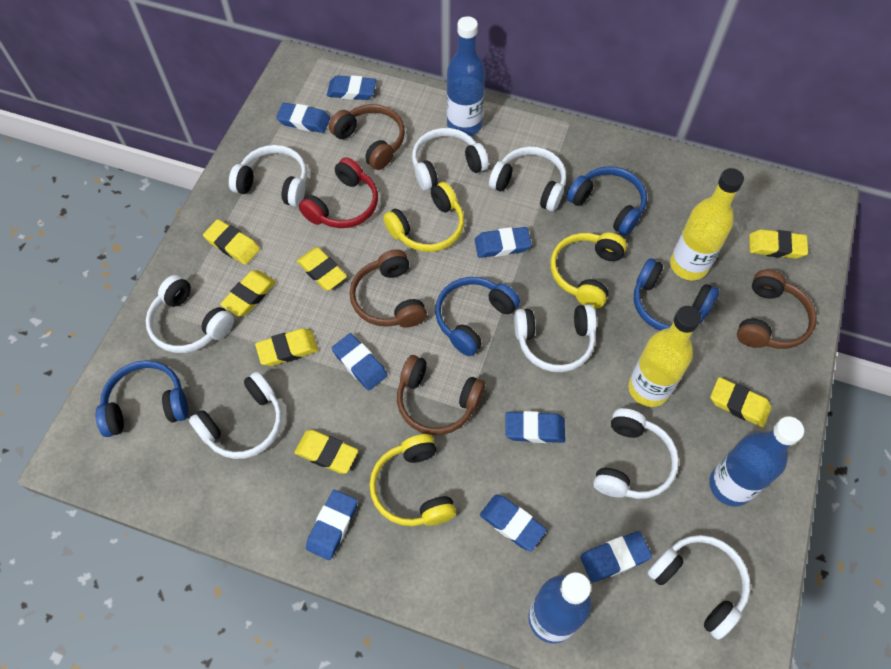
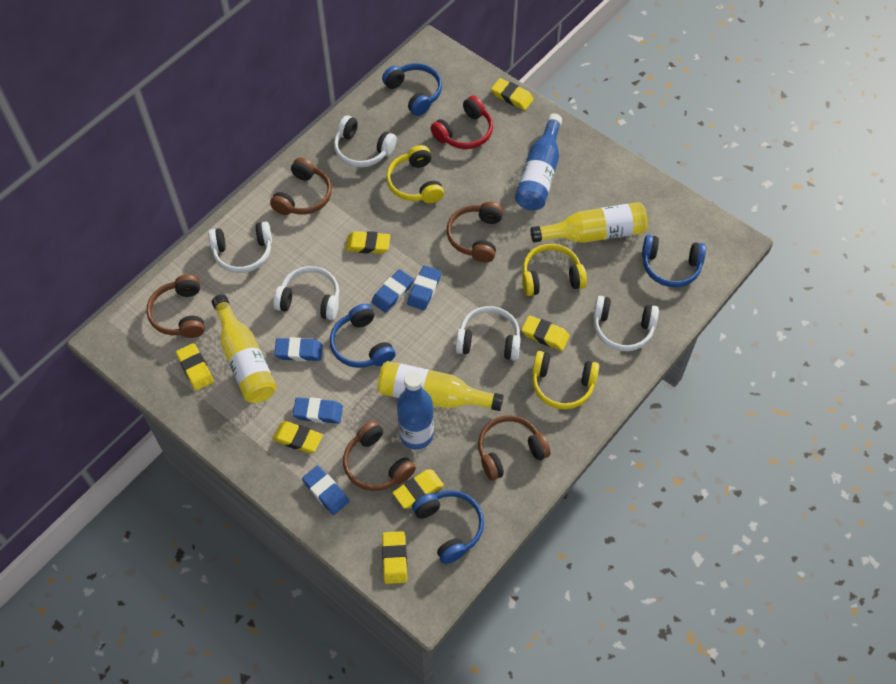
blue bottle: [447,16,485,136] [528,572,591,644] [709,416,804,507] = 3 -> [397,371,434,449] [515,113,562,211] = 2
blue eraser: [276,103,330,133] [306,490,358,560] [327,75,376,100] [332,333,387,390] [475,227,532,258] [480,494,547,551] [505,411,565,443] [580,531,652,582] = 8 -> [274,337,323,361] [293,397,343,424] [302,466,349,515] [372,269,414,313] [407,266,441,310] = 5
brown headphones: [329,104,405,170] [350,249,427,328] [397,355,485,435] [737,270,817,349] = 4 -> [146,274,205,338] [270,158,332,215] [343,421,416,491] [447,202,503,263] [478,415,551,481] = 5
white headphones: [146,275,234,353] [189,372,282,459] [229,145,307,207] [412,128,489,191] [489,147,566,212] [514,304,597,372] [593,408,679,499] [647,535,750,640] = 8 -> [209,221,272,273] [273,266,339,320] [334,115,397,167] [455,306,521,361] [593,296,659,351] = 5
yellow bottle: [628,306,701,407] [670,168,744,280] = 2 -> [212,294,277,403] [378,361,504,411] [531,202,648,243] = 3

